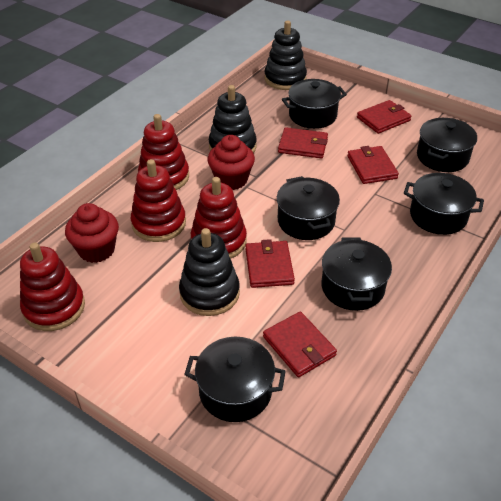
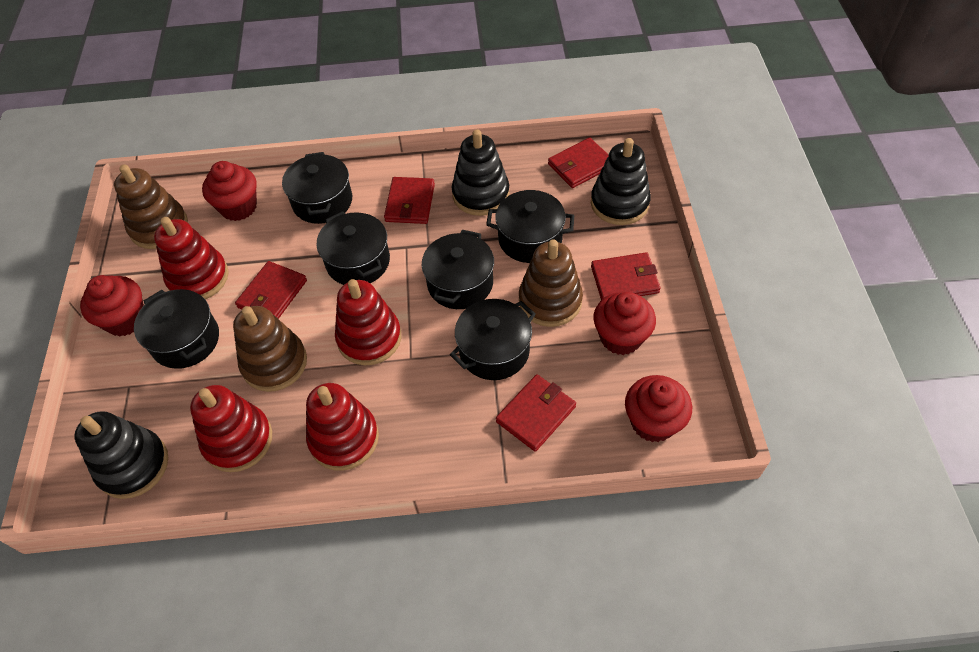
brown stacking toy: none = 0 -> [114,164,188,249] [233,306,307,392] [519,240,583,327] = 3
red cupcake: [65,203,119,263] [208,135,255,190] = 2 -> [80,275,144,337] [202,161,257,221] [593,292,656,355] [625,375,692,442] = 4

